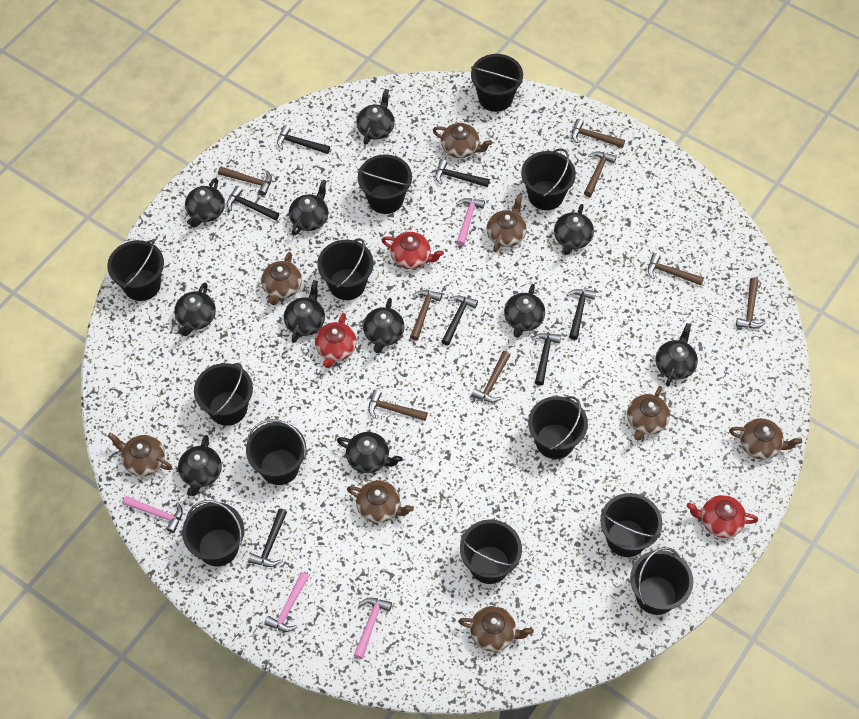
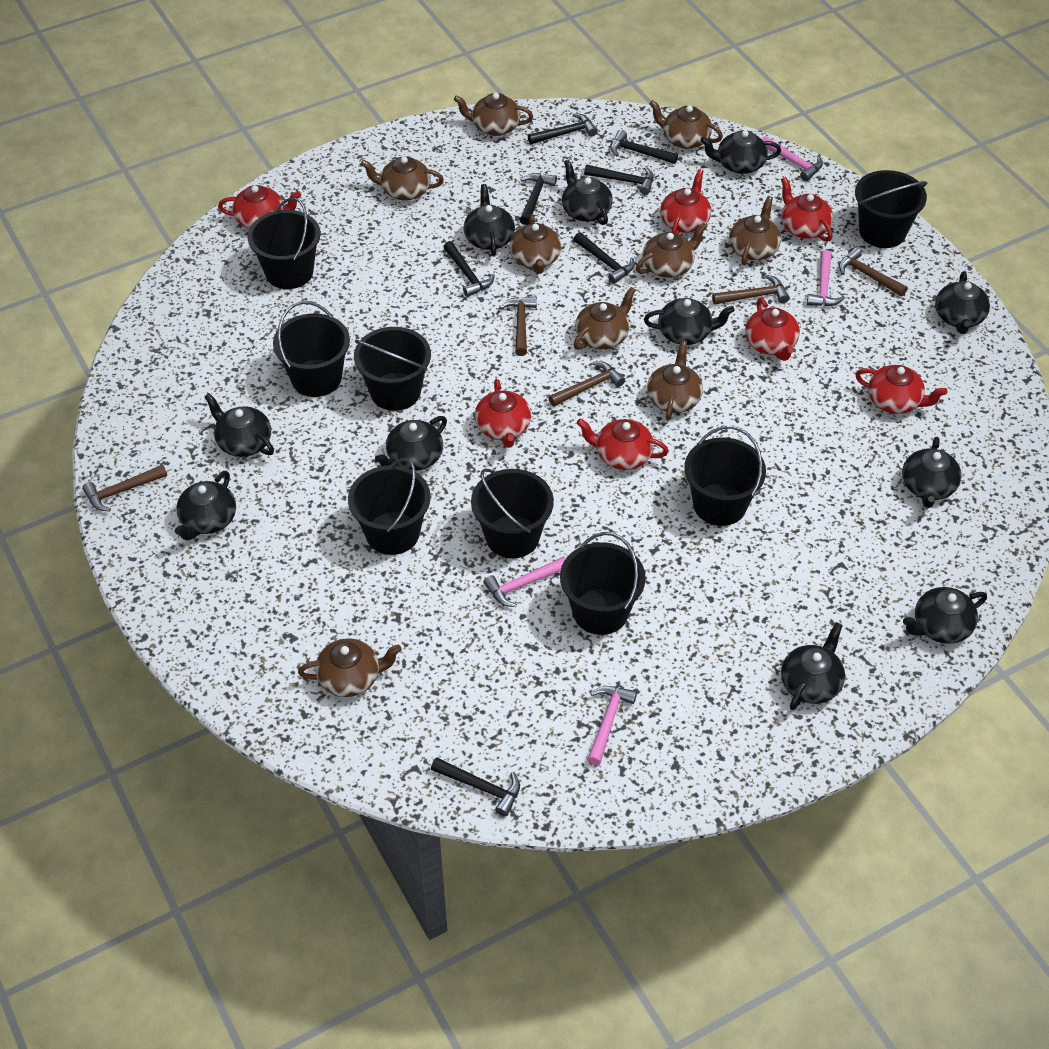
black bucket: [107,240,164,301] [182,500,244,566] [194,363,253,426] [246,419,306,485] [317,238,374,300] [358,154,412,214] [460,520,522,584] [471,54,523,112] [521,148,576,210] [528,396,588,459] [600,493,662,557] [630,547,693,615] = 12 -> [248,197,320,289] [273,301,350,397] [348,458,431,555] [354,327,431,411] [471,468,554,558] [560,532,646,635] [684,426,766,526] [855,170,927,248] = 8
brown hammer: [218,167,272,195] [368,390,428,421] [410,290,442,341] [471,351,511,402] [572,119,625,148] [584,151,617,197] [648,253,704,285] [736,278,766,328] = 8 -> [82,465,167,511] [500,296,537,356] [548,361,625,407] [712,275,789,305] [839,247,908,296] = 5
brown teapot: [108,433,172,476] [261,252,302,305] [347,480,414,523] [433,123,492,158] [458,606,534,651] [487,194,527,252] [627,386,670,441] [729,418,802,460] = 8 -> [298,638,402,697] [361,156,444,200] [454,93,533,136] [509,214,561,274] [573,287,636,350] [636,223,707,278] [647,340,703,421] [649,100,723,149] [729,196,781,265] = 9
red teapot: [315,313,357,368] [382,232,444,269] [687,495,758,538] = 3 -> [218,185,301,229] [475,379,531,448] [577,419,669,470] [660,169,711,234] [745,298,800,361] [781,177,833,242] [855,365,948,414] = 7

